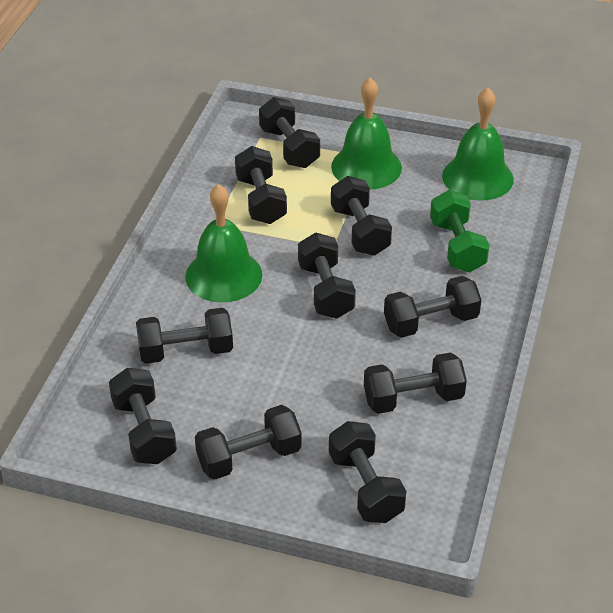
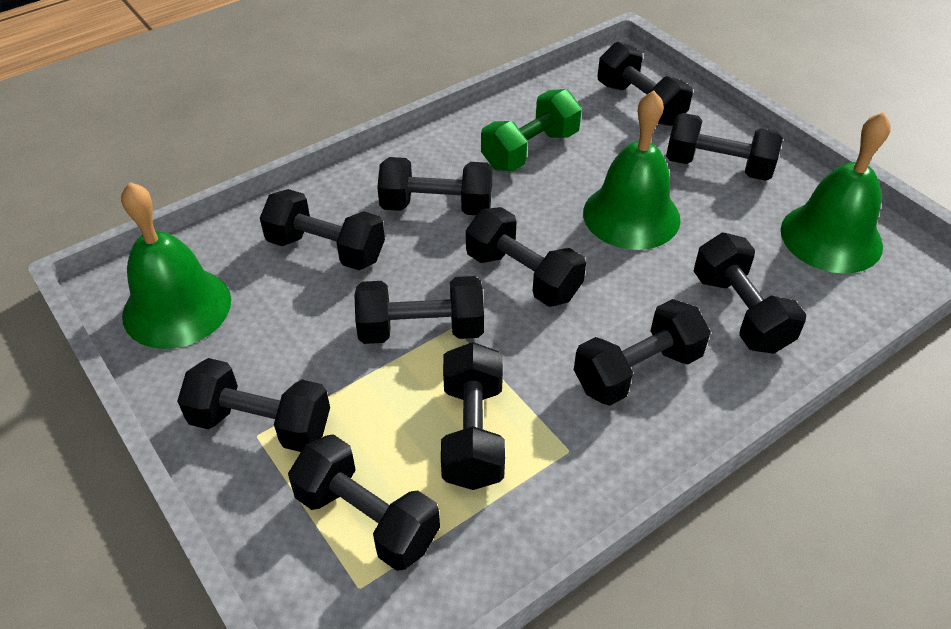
black dumbbell: [109,368,177,464] [136,308,233,364] [195,405,302,480] [235,146,287,224] [259,97,320,168] [298,232,356,319] [329,421,406,523] [331,176,392,256] [364,352,467,414] [384,276,481,338] = 10 -> [177,358,330,452] [260,189,385,270] [288,434,440,571] [354,276,484,344] [377,157,493,215] [441,342,505,490] [466,207,586,307] [574,299,711,406] [598,42,693,126] [666,113,783,181] [694,233,806,354] = 11

